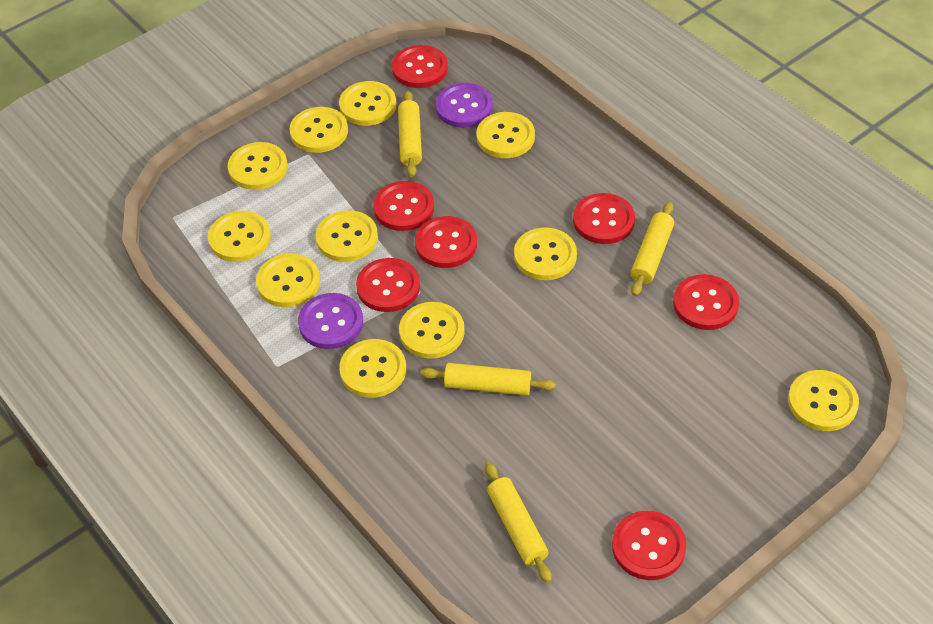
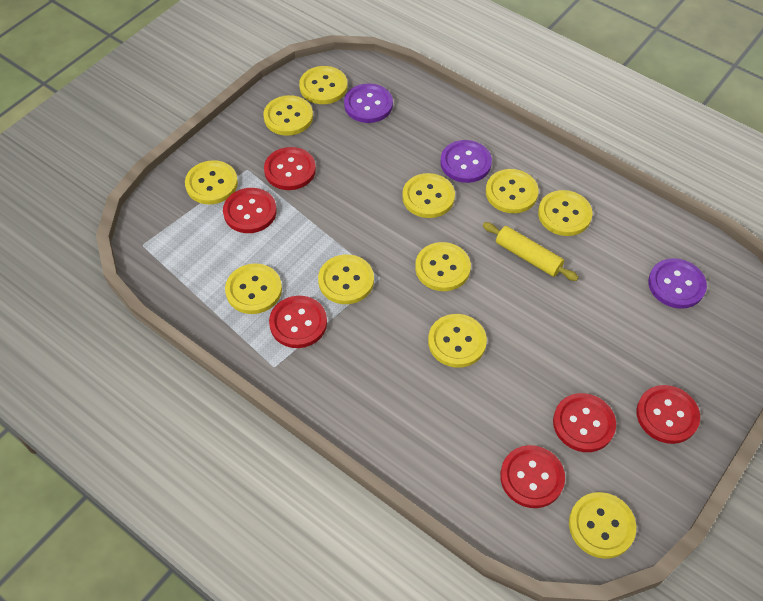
purple button: [298,293,363,349] [436,83,493,128] = 2 -> [344,83,393,123] [440,140,492,183] [648,258,707,309] = 3
red button: [356,258,420,312] [373,181,434,231] [392,45,448,88] [415,216,477,268] [573,193,635,244] [612,511,686,580] [673,274,739,330] = 7 -> [223,188,277,233] [264,147,316,190] [269,296,327,348] [500,445,565,508] [553,393,616,452] [636,385,700,444] = 6
yellow rolling pin: [398,91,422,177] [420,363,556,396] [485,462,552,583] [631,202,674,296] = 4 -> [483,222,579,281] = 1

